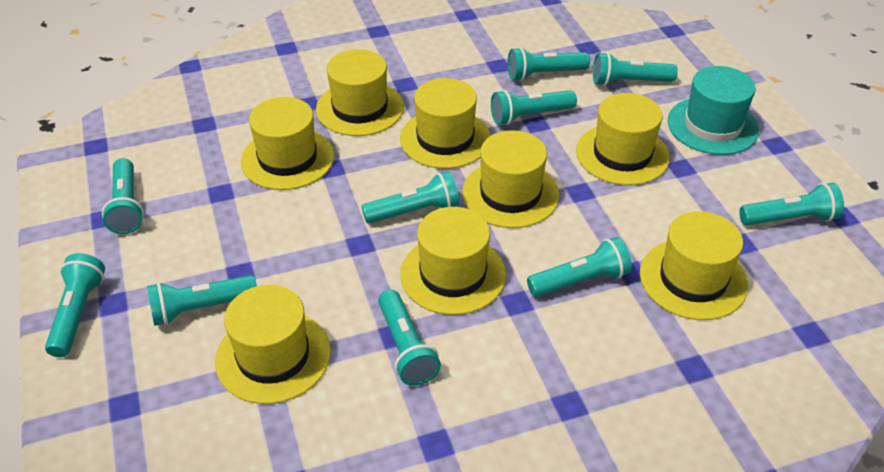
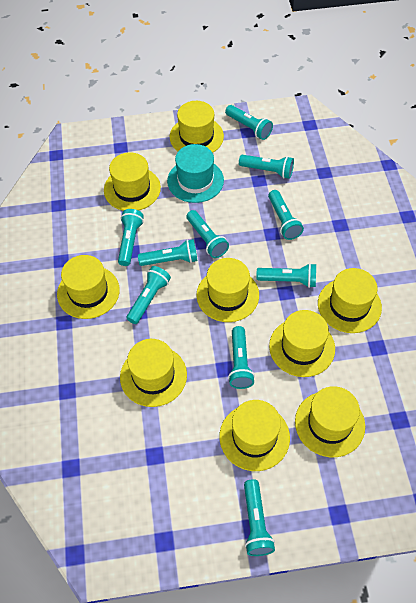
yellow hat: [215,285,331,404] [240,97,334,190] [316,49,404,136] [400,78,491,169] [400,207,506,315] [462,130,559,228] [576,93,670,185] [640,211,748,320] = 8 -> [57,255,120,319] [104,152,161,211] [120,339,187,407] [170,101,224,153] [196,258,259,322] [219,400,290,471] [269,310,335,377] [295,386,365,457] [318,268,382,333] = 9

